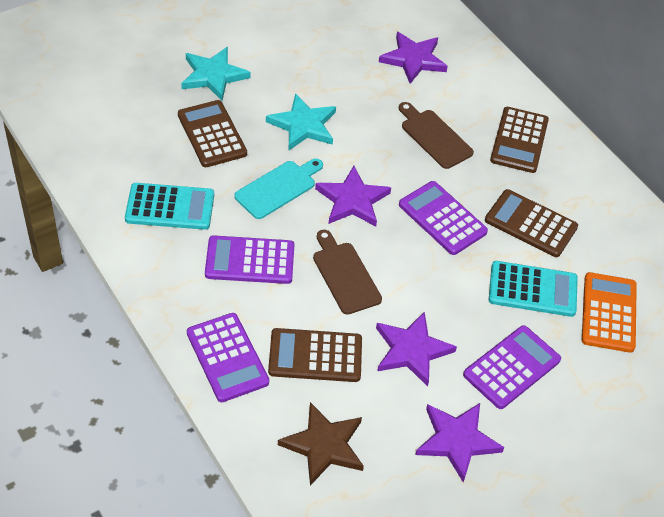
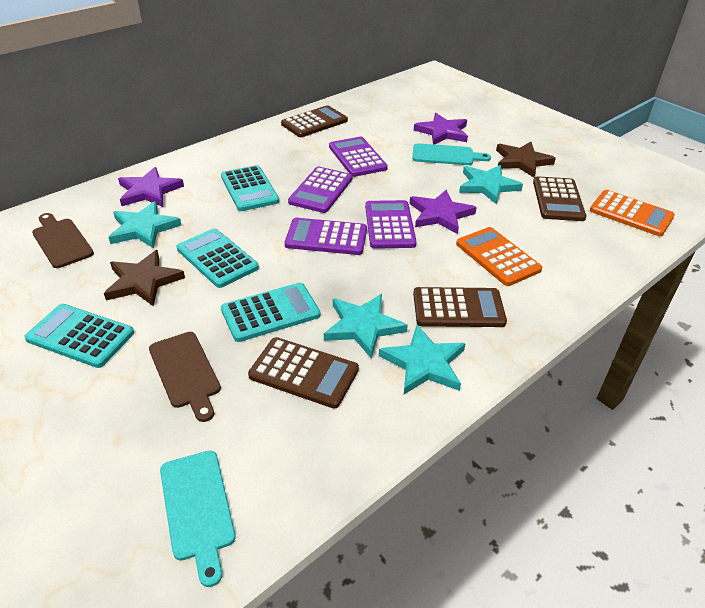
brown star: [278,402,364,486] = 1 -> [104,250,185,306] [496,142,556,177] = 2
orange calculator: [582,272,637,353] = 1 -> [456,227,542,286] [590,190,675,236] = 2
purple star: [315,166,391,227] [376,311,457,387] [379,32,448,84] [415,403,504,482] = 4 -> [118,167,184,207] [409,190,477,234] [414,113,468,145] = 3
turquoise calculator: [125,183,214,230] [489,261,578,317] = 2 -> [24,304,134,368] [177,228,259,288] [221,165,279,211] [221,283,320,342] = 4
turquoise cutting board: [234,158,323,219] = 1 -> [160,450,236,587] [412,143,491,165] = 2
turquoise star: [181,47,251,101] [266,93,336,150] = 2 -> [108,201,181,249] [324,294,408,358] [379,325,466,394] [459,165,523,205] = 4

